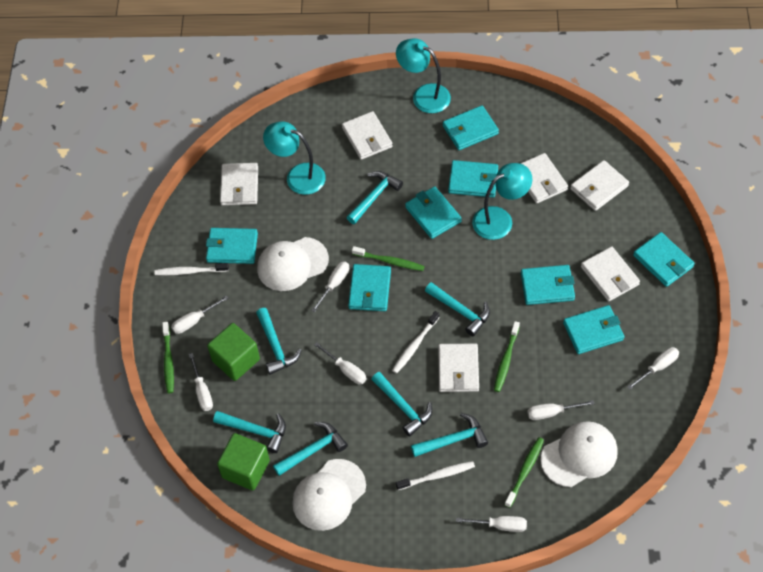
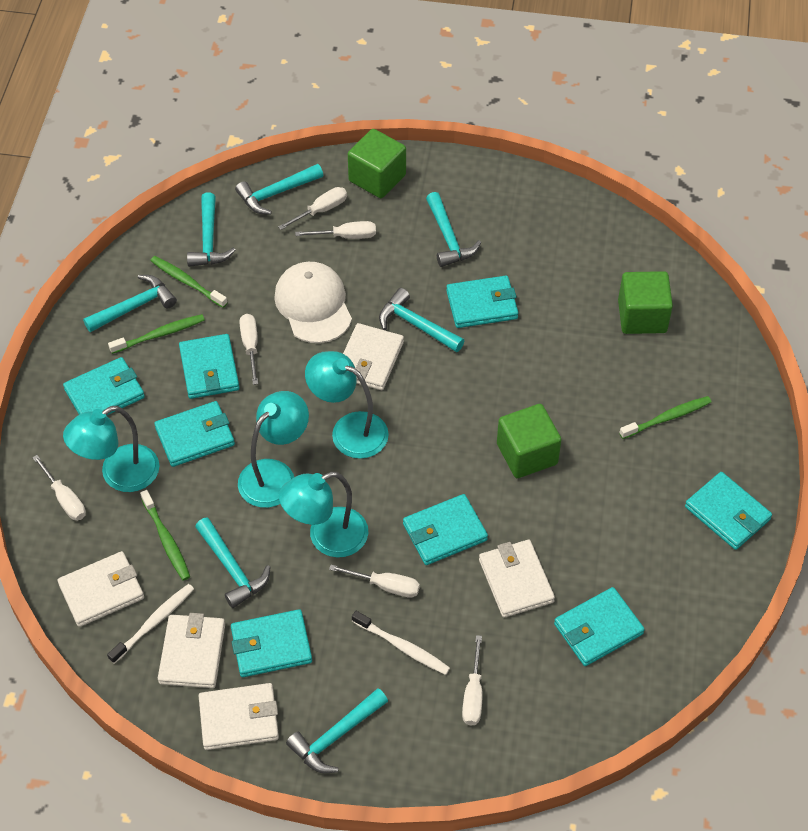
green cube: [207,323,260,381] [217,433,270,490] = 2 -> [348,129,406,198] [497,404,561,478] [618,271,673,334] = 3
turquoise lamp: [263,121,326,195] [396,38,451,113] [472,163,532,240] = 3 -> [63,406,159,492] [238,391,309,508] [279,472,368,557] [305,351,389,459] = 4
white cap: [257,237,329,291] [292,459,366,531] [541,421,618,487] = 3 -> [274,262,352,343] = 1
white screwdriver: [171,295,229,334] [189,353,213,411] [311,261,349,313] [314,342,366,384] [456,516,527,532] [527,400,594,420] [627,347,679,390] = 7 -> [32,455,86,521] [239,314,258,385] [278,187,347,230] [295,221,376,239] [329,565,420,598] [462,635,483,726] = 6
white toothbrush: [154,263,229,275] [392,311,440,374] [396,461,475,490] = 3 -> [107,584,194,664] [352,611,450,675] = 2
white wallet: [220,163,258,206] [342,111,393,160] [438,343,479,392] [520,153,568,203] [570,160,629,211] [581,246,640,301] = 6 -> [57,551,144,627] [158,613,225,688] [199,683,279,750] [343,323,404,390] [479,540,555,618] = 5

